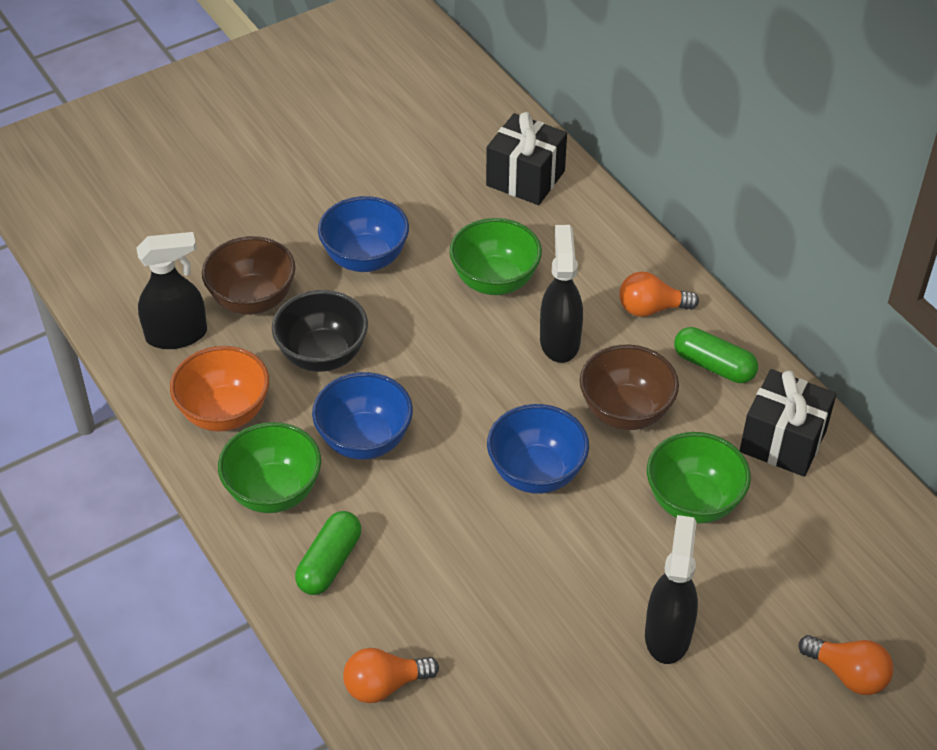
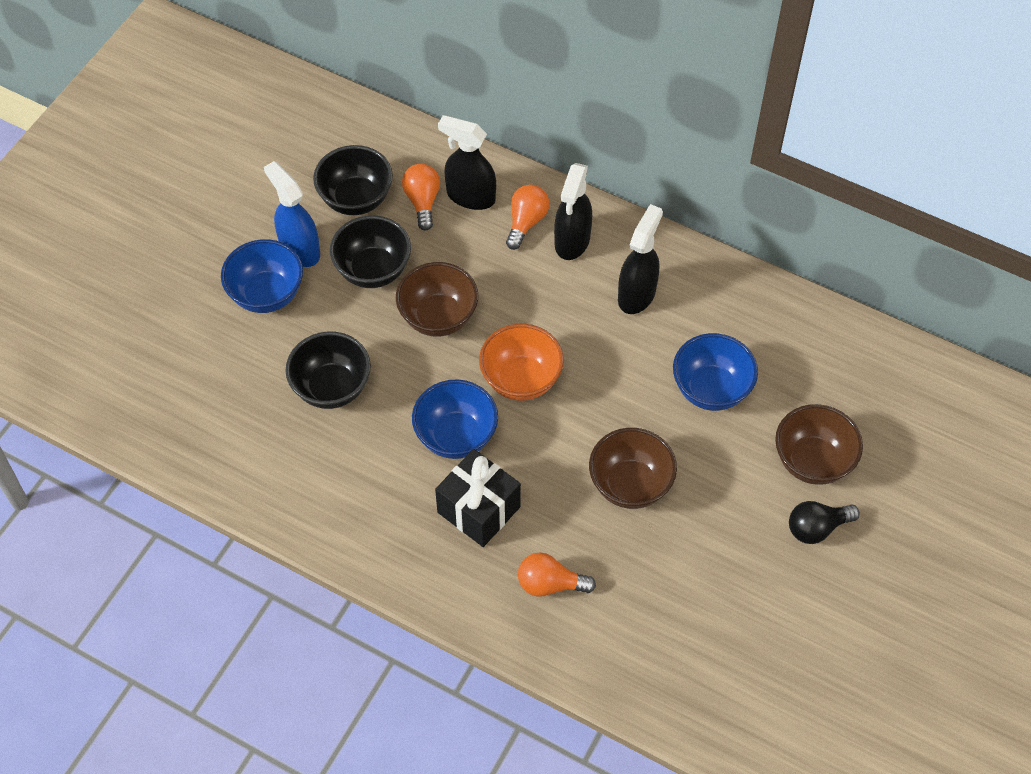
black bowl: [272,290,368,372] = 1 -> [285,332,371,409] [313,145,393,215] [330,215,411,288] = 3
black gift: [486,112,567,205] [740,369,836,477] = 2 -> [435,449,521,547] = 1
black light bulb: none = 0 -> [789,501,860,544] = 1
blue spray bottle: none = 0 -> [264,161,320,267] = 1
brown bowl: [202,236,295,315] [580,345,679,430] = 2 -> [396,262,478,337] [589,428,677,509] [775,404,863,485] = 3
green bowl: [218,422,321,513] [449,218,542,295] [647,432,751,524] = 3 -> none = 0
green capsule: [295,511,361,595] [674,327,758,383] = 2 -> none = 0

